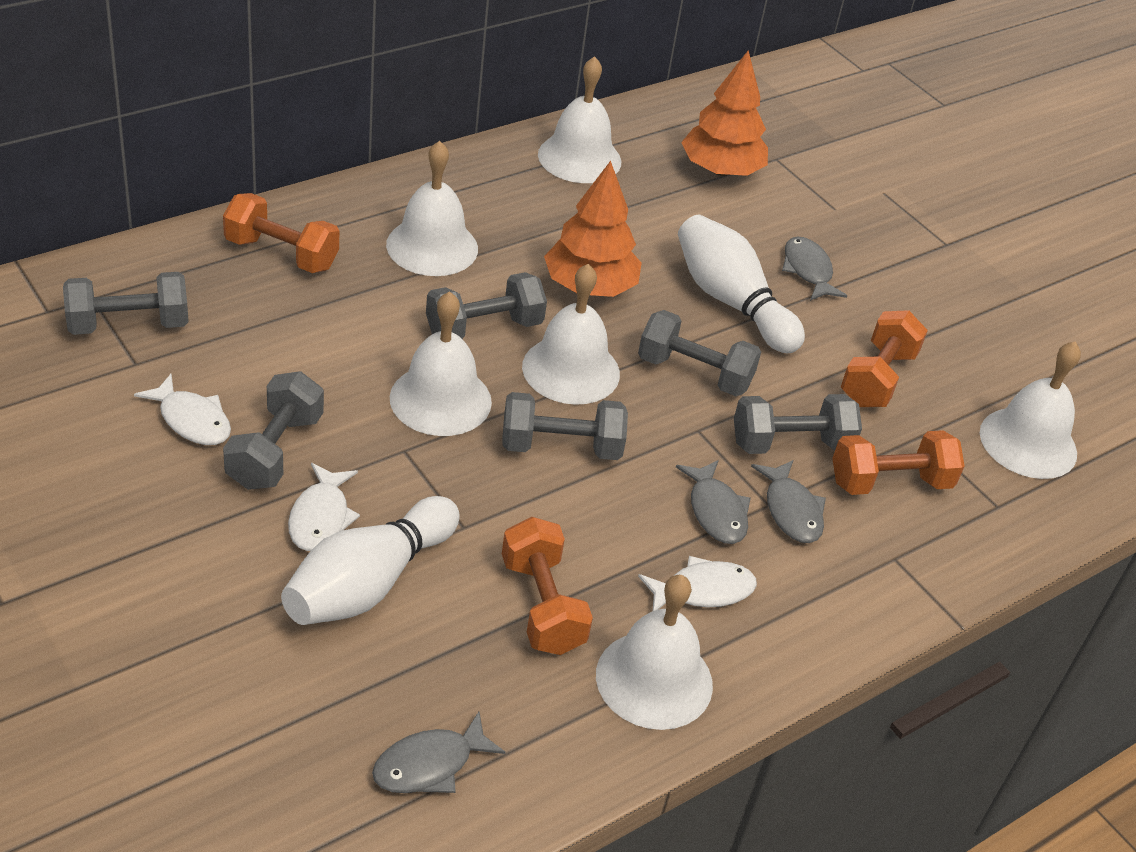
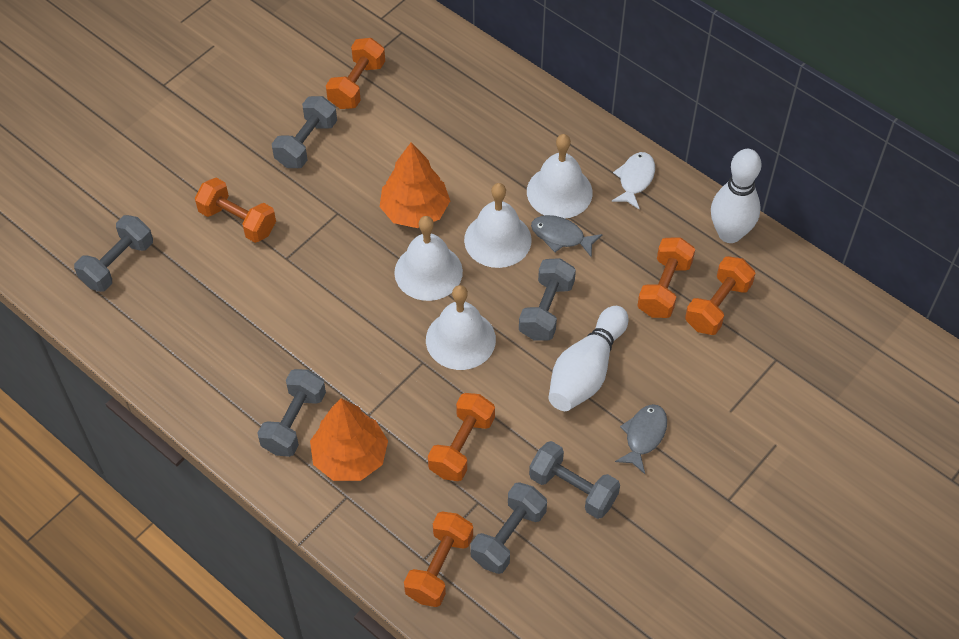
grey fish: [372,712,505,793] [676,460,751,544] [751,460,826,543] [782,236,847,301] = 4 -> [531,215,603,258] [615,404,667,474] = 2
orange dumbbell: [223,193,339,273] [502,517,593,655] [832,430,965,495] [841,310,928,407] = 4 -> [195,178,276,243] [326,38,385,109] [404,512,473,607] [428,393,495,481] [637,237,695,318] [685,256,756,335] = 6
white bell: [386,141,478,276] [390,291,492,436] [522,264,620,405] [538,56,621,183] [596,575,713,730] [980,341,1081,479] = 6 -> [394,216,463,301] [426,285,496,370] [464,183,532,268] [527,134,593,219] = 4
white fish: [134,374,231,445] [288,463,360,551] [638,556,757,611] = 3 -> [612,152,655,210] = 1

